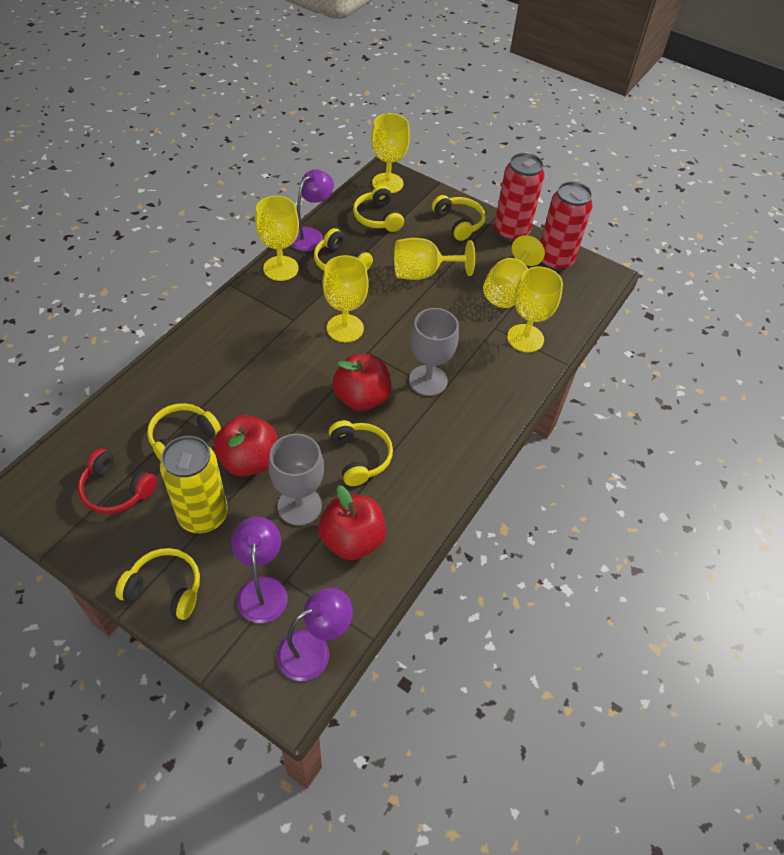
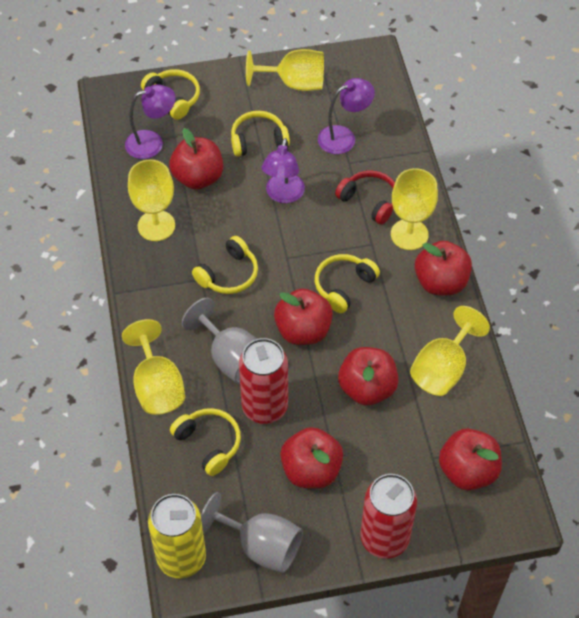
red apple: [214,415,277,476] [319,485,386,560] [333,354,392,411] = 3 -> [169,128,223,189] [274,289,333,345] [280,427,343,488] [338,347,399,406] [415,241,472,295] [439,428,502,490] = 6
yellow goblet: [255,196,299,281] [323,255,369,342] [371,113,410,193] [394,238,475,280] [483,235,545,308] [507,266,563,352] = 6 -> [122,319,185,415] [128,160,175,241] [246,49,324,91] [391,168,438,250] [410,306,490,396] = 5
yellow headphones: [115,548,200,620] [147,403,221,461] [314,228,373,271] [329,420,393,486] [353,185,404,232] [432,195,485,241] = 6 -> [141,69,200,120] [170,408,241,476] [192,236,258,294] [231,111,290,157] [315,254,380,313] = 5

